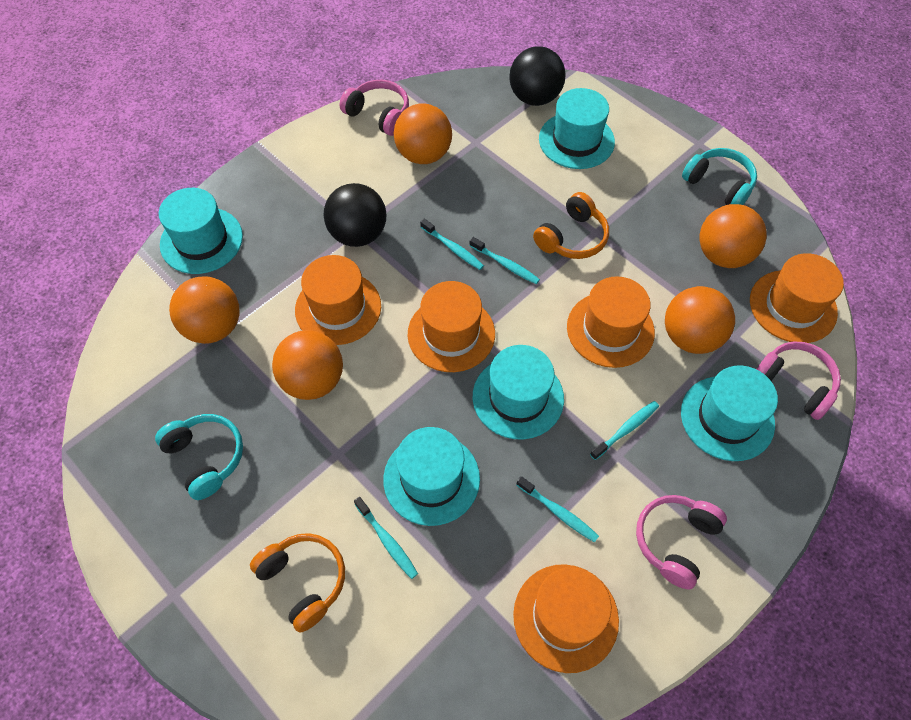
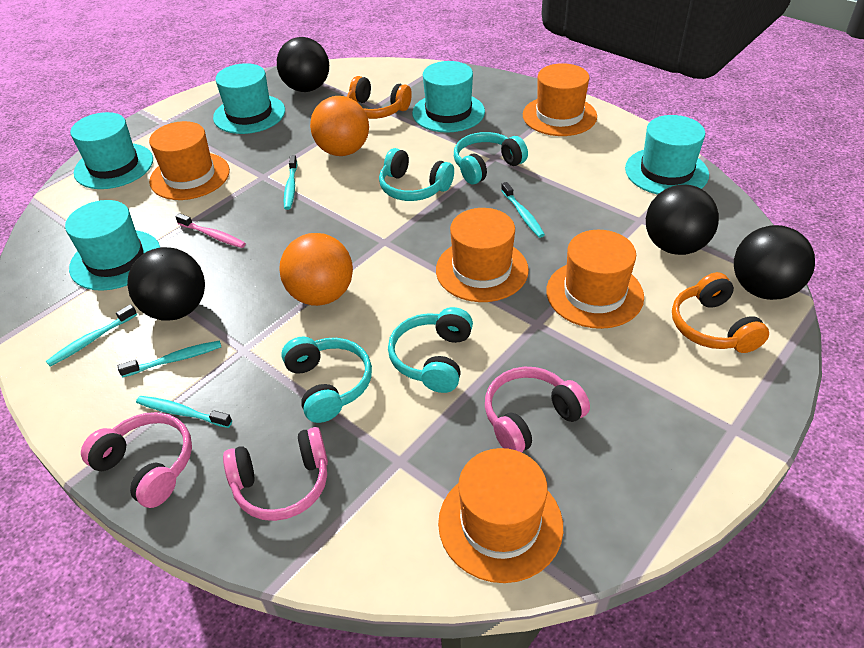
black ball: [323,183,386,247] [509,46,566,106] = 2 -> [127,247,205,320] [277,37,329,92] [646,185,719,255] [734,225,815,300] = 4
orange ball: [169,276,239,344] [272,330,343,400] [394,103,452,164] [665,286,735,354] [699,204,767,268] = 5 -> [279,233,353,306] [310,96,369,156] = 2
pink toothbrush: none = 0 -> [175,213,246,248] = 1
turquoise headphones: [155,414,243,500] [682,148,757,205] = 2 -> [281,337,372,423] [379,148,454,201] [388,307,473,393] [454,132,528,184] = 4

